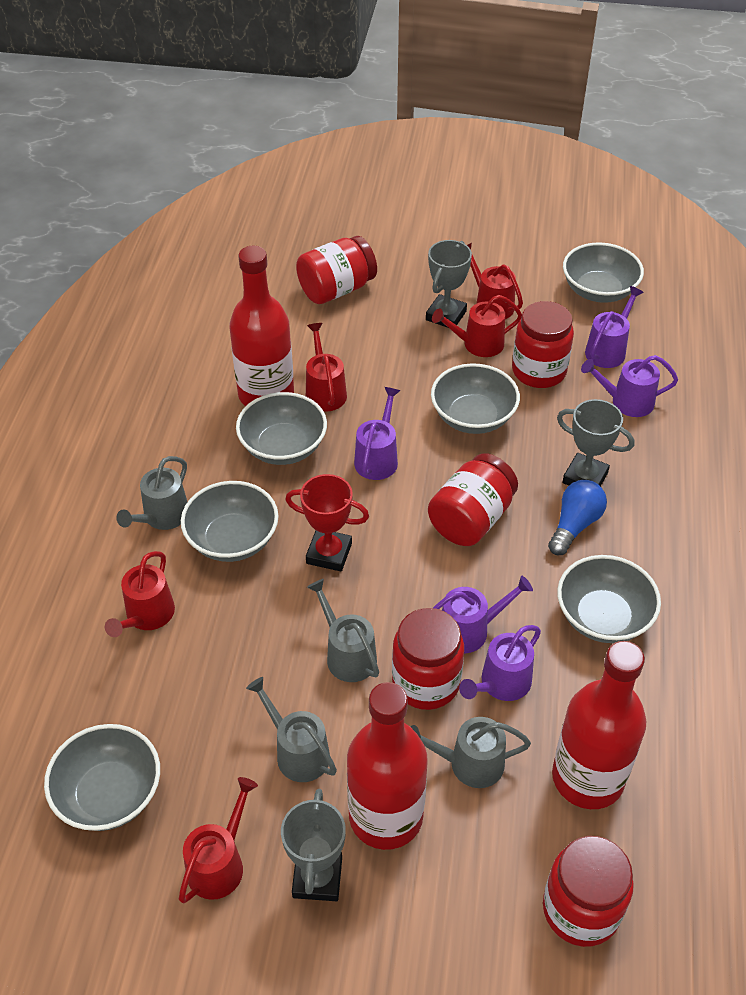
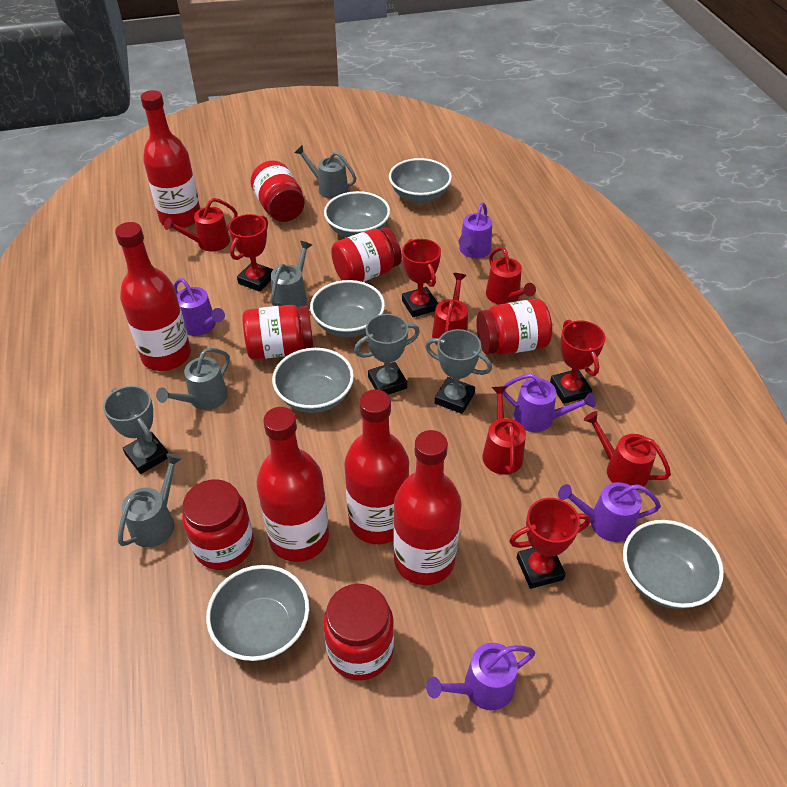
blue light bulb: [548,480,607,555] = 1 -> none = 0
red bottle: [229,246,294,406] [347,682,428,850] [552,641,646,809] = 3 -> [115,222,191,371] [140,90,200,228] [256,407,329,562] [344,389,409,544] [393,430,462,585] = 5
red jar: [296,236,377,304] [392,608,464,710] [428,453,518,546] [512,301,574,388] [543,836,634,947] = 5 -> [182,479,254,570] [242,305,313,360] [251,160,305,222] [323,584,394,681] [331,228,402,282] [477,299,552,355] = 6
red trophy: [285,474,369,572] = 1 -> [228,214,274,292] [402,239,441,317] [509,498,591,589] [550,320,605,404] = 4

